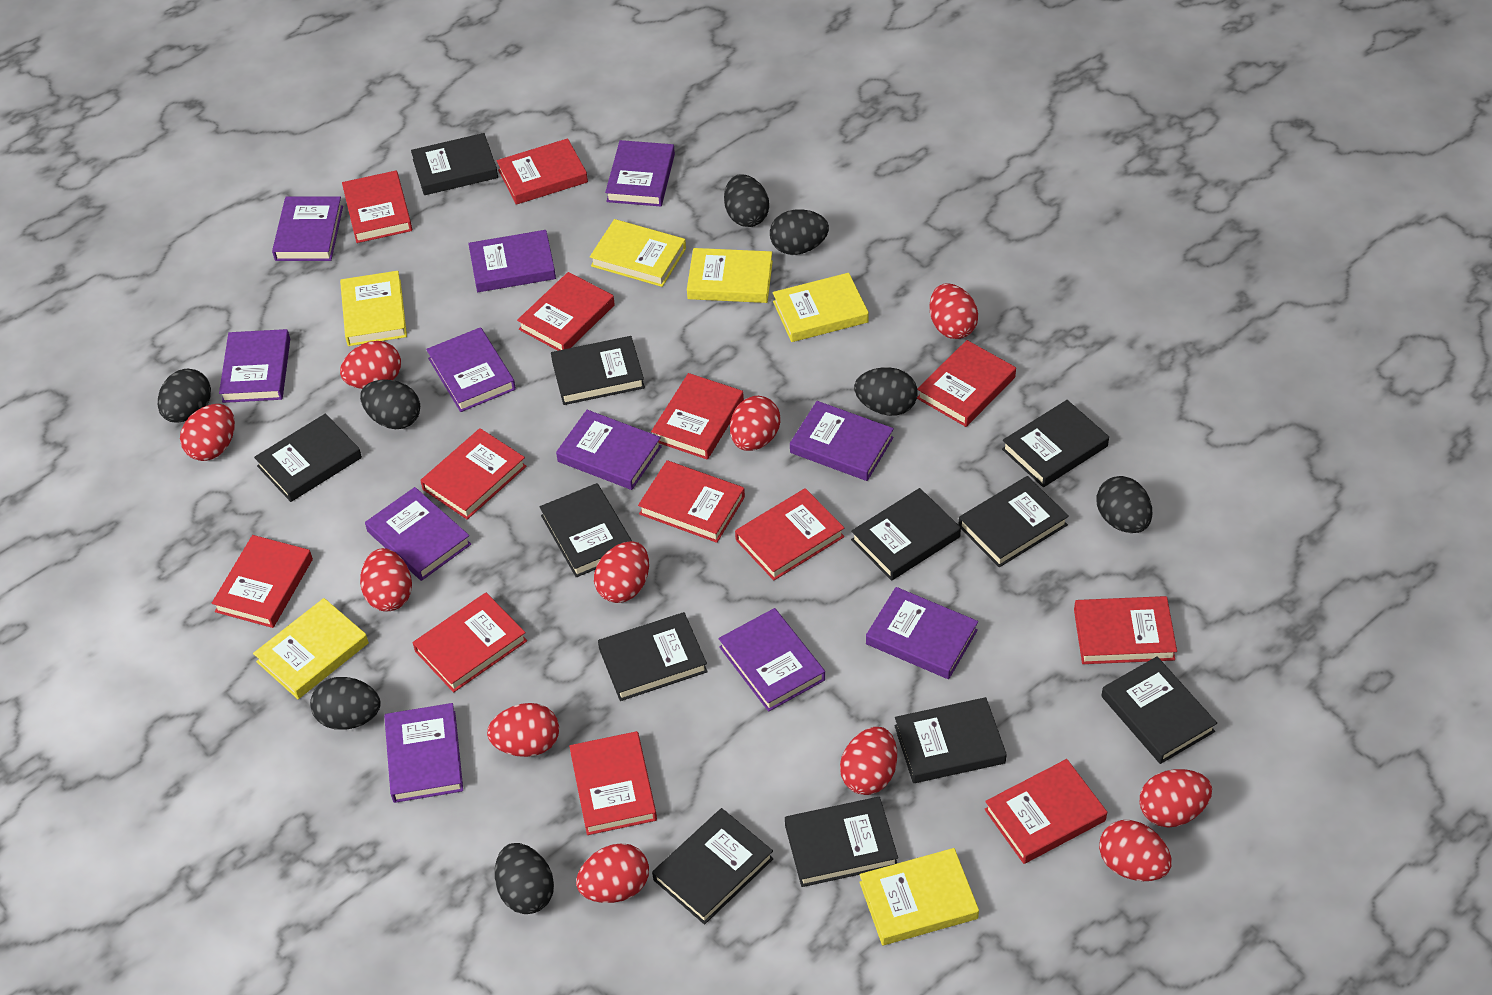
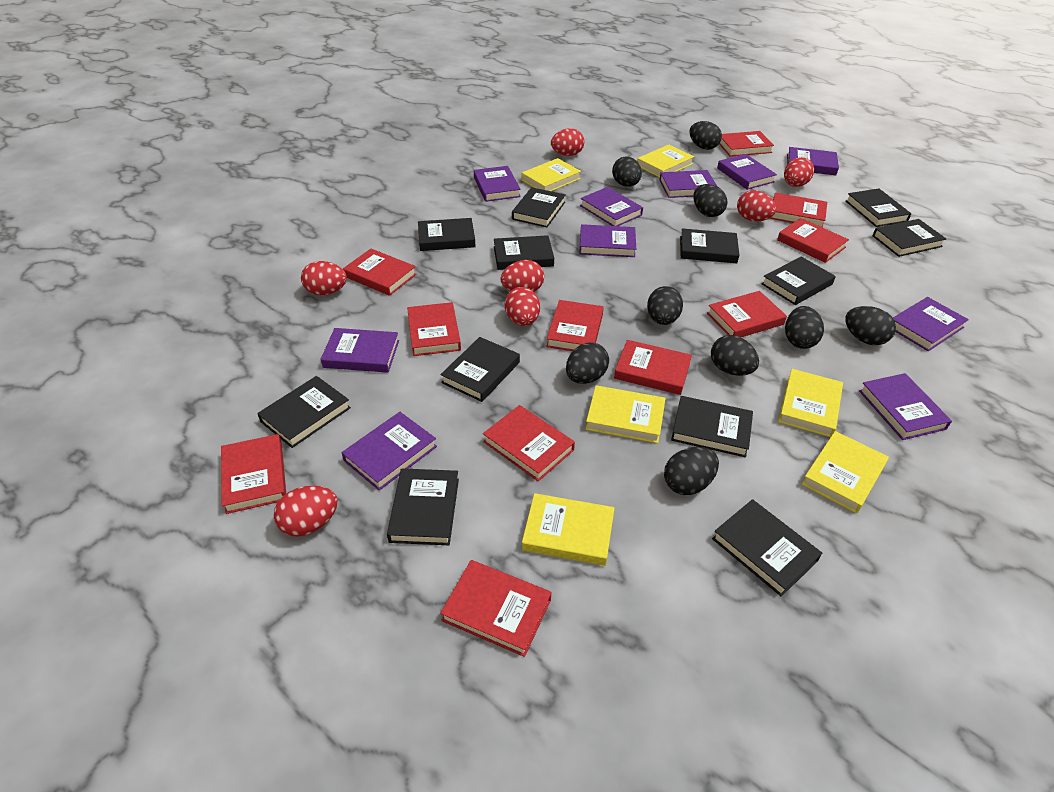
black egg: [158,369,211,423] [310,677,381,730] [360,380,420,429] [495,843,554,914] [724,174,769,227] [770,209,829,255] [854,367,918,416] [1096,476,1152,533] = 8 -> [566,342,609,384] [612,156,642,187] [647,286,683,325] [664,447,719,495] [689,121,722,150] [693,184,728,217] [711,335,759,376] [785,306,824,349] [845,306,896,345] = 9
purple book: [219,329,290,403] [272,196,343,261] [365,487,471,581] [384,703,463,803] [426,327,516,412] [468,230,556,292] [556,410,662,490] [605,140,675,207] [719,608,825,712] [790,401,894,481] [866,587,978,679] = 11 -> [321,328,399,373] [342,412,437,491] [474,166,521,202] [580,187,643,226] [580,224,636,257] [659,170,718,198] [717,154,777,190] [787,147,839,175] [859,373,952,440] [893,297,969,351] = 10
red book: [212,535,313,628] [342,171,412,243] [413,593,527,692] [420,428,526,520] [497,138,588,205] [517,272,615,351] [569,731,657,835] [638,460,745,543] [651,373,744,460] [735,488,844,580] [917,340,1016,427] [985,759,1107,864] [1074,596,1177,664] = 13 -> [221,434,286,514] [343,249,416,296] [407,302,461,356] [440,560,552,657] [483,405,575,481] [546,300,604,351] [614,340,692,395] [707,291,787,337] [719,131,774,157] [769,193,827,228] [777,218,849,263] = 11
red egg: [180,404,235,461] [340,341,401,389] [360,548,412,611] [487,703,559,757] [576,843,649,903] [594,541,649,603] [730,396,780,451] [840,727,897,795] [929,283,978,339] [1099,820,1172,881] [1140,769,1212,827] = 11 -> [274,486,338,537] [301,261,347,295] [500,260,544,292] [505,287,540,326] [551,128,584,156] [737,190,776,221] [784,157,814,187] = 7

